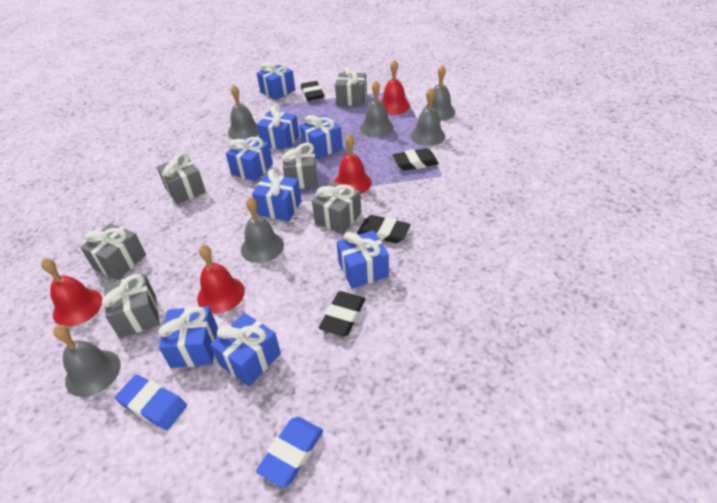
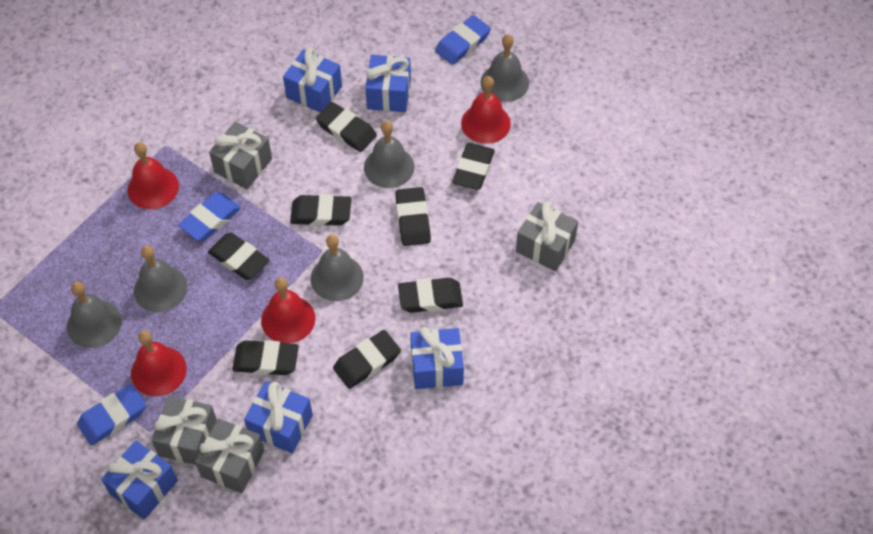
black eraser: [301,81,324,101] [319,291,365,336] [357,215,411,243] [393,148,439,171] = 4 -> [208,233,270,280] [232,340,299,375] [290,194,351,226] [316,102,377,152] [333,330,401,389] [395,187,431,246] [398,278,463,313] [452,143,495,190] = 8
blue eraser: [115,375,187,430] [256,417,323,488] = 2 -> [77,384,146,446] [178,192,241,241] [435,15,491,65] = 3
blue gift: [158,306,218,368] [210,313,281,386] [226,137,273,182] [252,169,302,221] [257,62,295,100] [257,105,299,150] [300,115,343,159] [336,230,389,289] = 8 -> [101,440,178,519] [244,381,313,453] [283,48,342,113] [365,55,411,112] [410,327,464,389] = 5
grey bell: [53,325,121,397] [228,85,258,140] [241,197,284,263] [360,80,394,137] [410,88,445,146] [423,65,455,121] = 6 -> [67,282,122,348] [134,246,188,312] [310,234,364,301] [364,121,415,188] [481,34,529,102] = 5
grey gift: [80,223,146,280] [102,274,160,338] [157,152,206,204] [282,143,318,189] [312,181,361,234] [335,66,367,106] = 6 -> [151,396,217,465] [195,418,264,493] [209,121,272,189] [516,202,578,271] = 4

